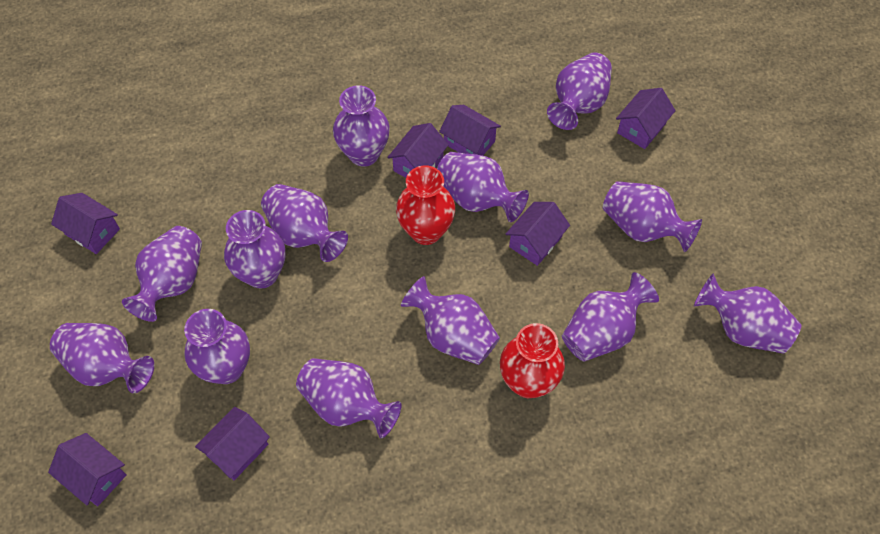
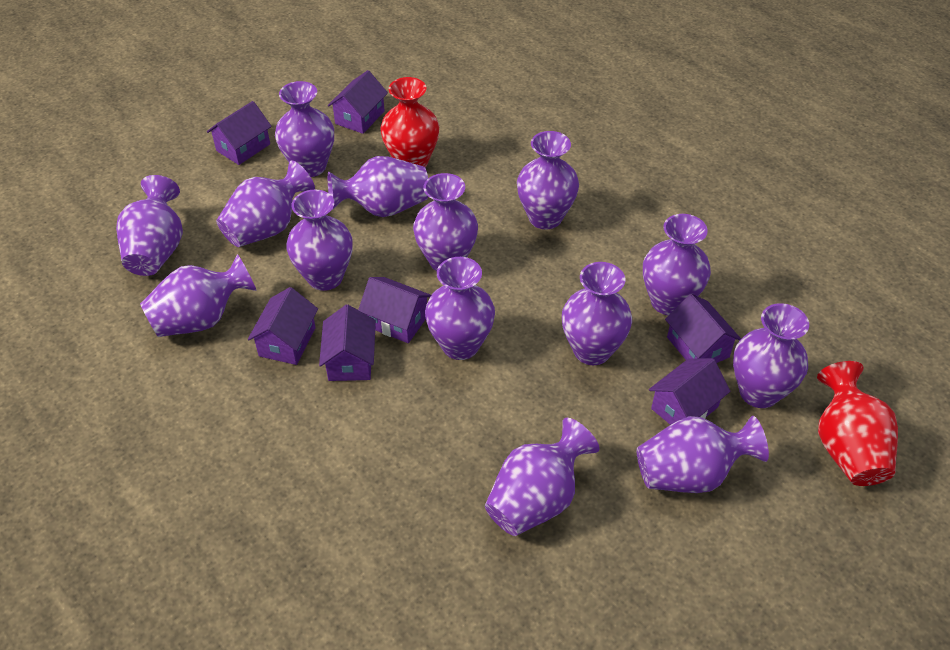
purple vase: [50,323,154,393] [122,226,202,322] [184,309,250,384] [224,210,286,289] [261,184,348,262] [296,358,401,438] [333,85,390,167] [401,276,500,365] [437,152,529,222] [547,52,612,130] [562,272,659,362] [603,181,702,252] [694,273,802,354] = 13 -> [116,175,183,276] [140,254,257,337] [216,160,315,247] [275,81,334,177] [286,189,353,291] [328,156,428,217] [413,173,478,271] [425,257,495,360] [485,418,599,536] [517,131,579,229] [562,262,632,365] [636,416,769,493] [643,214,711,315] [733,303,809,408] = 14

